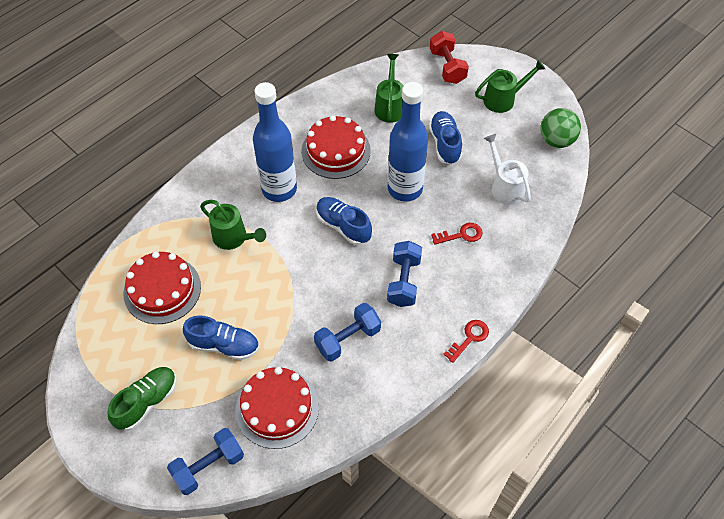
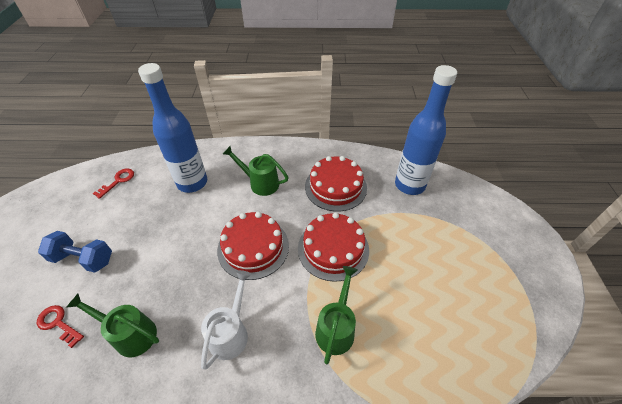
blue dumbbell: [167,428,244,495] [314,303,381,362] [387,241,422,307] = 3 -> [38,231,112,273] = 1
blue shoe: [183,316,259,360] [316,197,372,245] [429,111,462,165] = 3 -> none = 0
green ball: [540,108,581,148] = 1 -> none = 0
green shoe: [108,367,176,431] = 1 -> none = 0
red dumbbell: [430,31,469,84] = 1 -> none = 0

